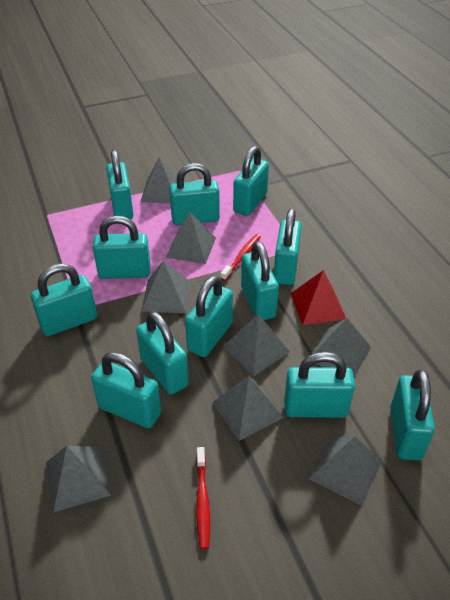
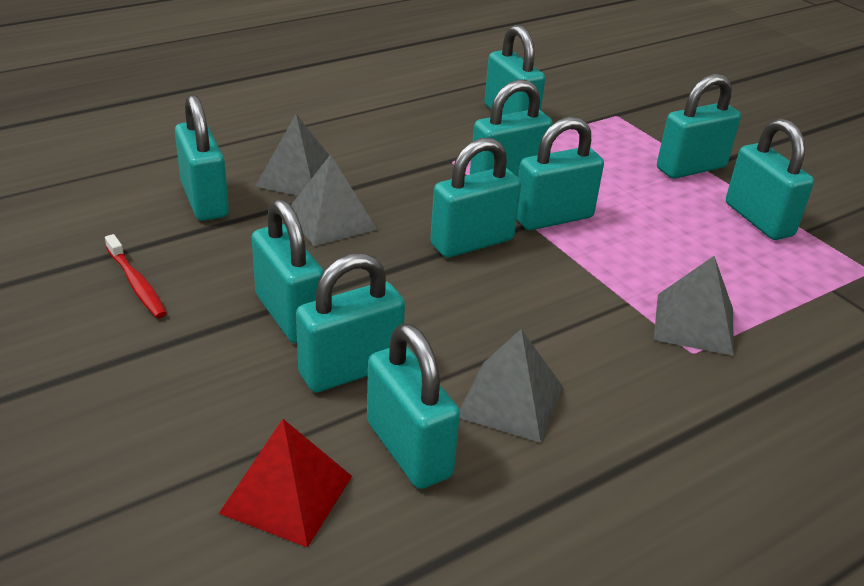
grey pyramid: [46,446,111,512] [141,157,177,204] [141,261,191,313] [166,212,216,264] [212,376,283,441] [223,314,290,376] [309,436,382,506] [311,318,371,377] = 8 -> [255,114,340,196] [291,154,377,246] [459,329,563,443] [654,256,734,356] = 4
red toothbrush: [196,447,210,549] [221,234,261,281] = 2 -> [105,234,167,318] = 1
turquoise padlock: [31,264,97,336] [91,352,161,428] [93,216,151,279] [107,150,134,219] [136,311,189,395] [169,163,220,225] [185,276,233,357] [233,146,269,216] [241,241,279,320] [274,209,302,285] [284,352,355,418] [390,369,435,460] = 12 -> [175,94,229,221] [252,199,324,343] [296,253,405,392] [367,324,460,489] [430,138,521,258] [470,80,553,177] [484,25,545,115] [517,117,604,230] [657,74,741,179] [726,119,814,240] = 10

